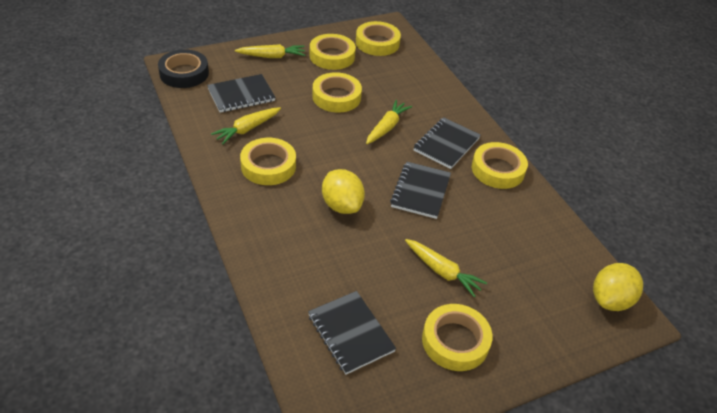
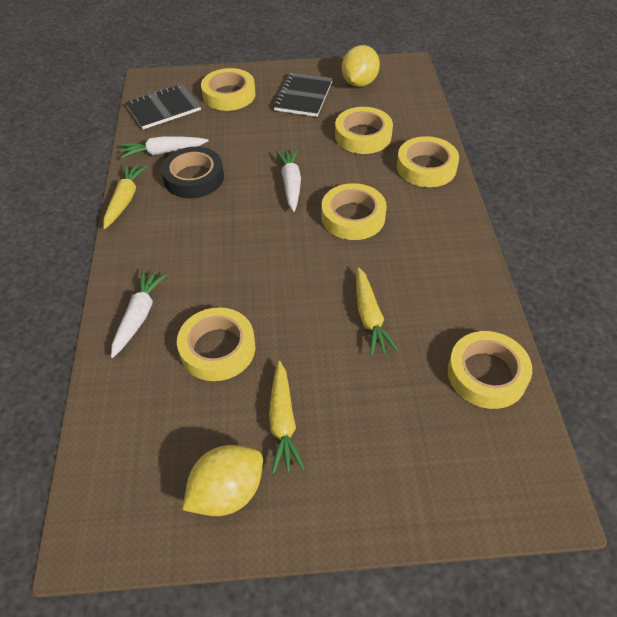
black notebook: [207,74,276,113] [308,291,396,374] [390,162,451,219] [413,118,481,169] = 4 -> [125,84,201,129] [273,72,333,117] = 2
white carrot: none = 0 -> [111,270,167,358] [120,136,209,159] [276,149,301,212] = 3
yellow carrot: [211,107,281,144] [235,44,305,58] [366,100,412,144] [405,239,487,297] = 4 -> [103,164,147,229] [269,361,305,474] [356,267,399,356] = 3

